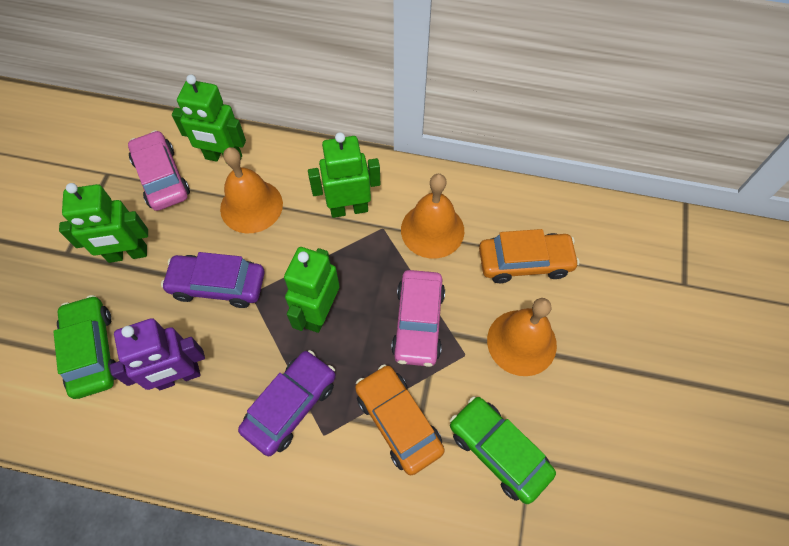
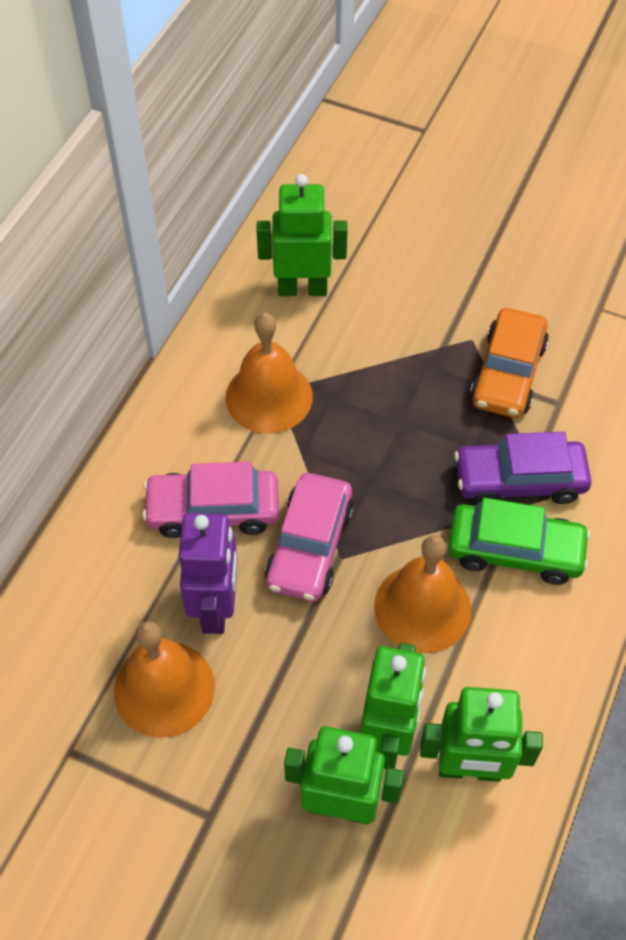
green car: [53,295,116,399] [450,396,556,504] = 2 -> [448,497,591,585] = 1
orange car: [355,364,445,475] [479,229,579,283] = 2 -> [470,308,549,418] = 1
purple car: [161,252,265,308] [238,350,336,456] = 2 -> [454,432,592,505] = 1

